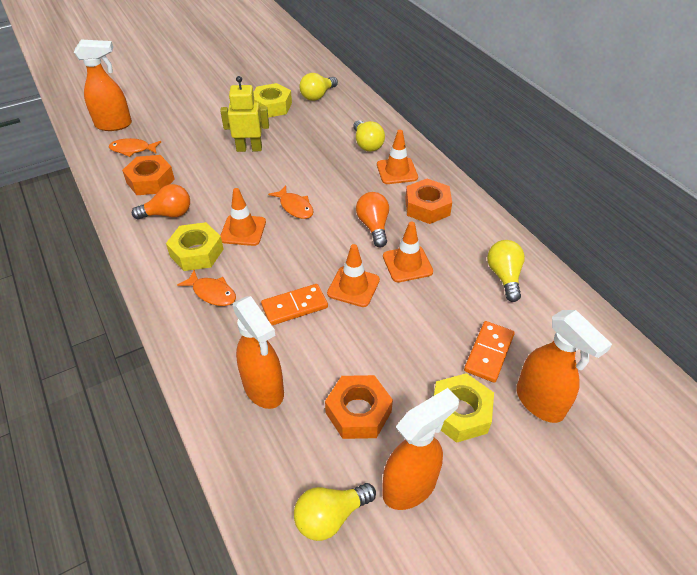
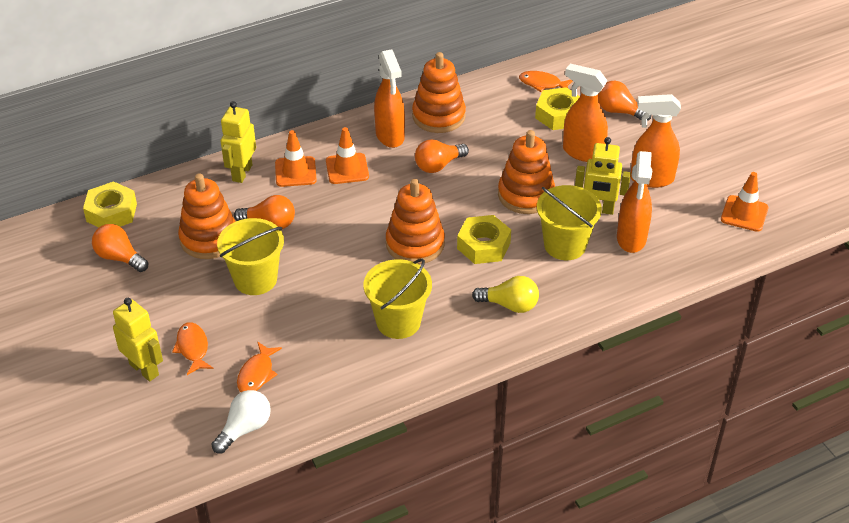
orange domino: [261,284,328,325] [464,321,515,383] = 2 -> none = 0
orange light bulb: [132,184,190,220] [356,192,389,248] = 2 -> [92,224,148,272] [234,195,295,229] [415,139,469,173] [598,81,651,121] = 4
orange nut: [122,155,175,195] [325,375,393,439] [405,179,452,224] = 3 -> none = 0
orange stacking toy: none = 0 -> [178,173,236,259] [386,179,445,264] [412,52,466,133] [498,130,555,214] = 4
orange traffic cone: [220,188,266,246] [327,244,380,307] [377,130,418,184] [383,221,433,283] = 4 -> [275,130,317,187] [326,127,369,184] [721,172,768,232] = 3
white light bulb: none = 0 -> [211,390,271,454] = 1
yellow bucket: none = 0 -> [217,218,284,295] [364,259,432,339] [537,185,602,260] = 3
yellow light bulb: [294,483,376,541] [300,73,338,101] [353,120,385,152] [487,240,525,302] = 4 -> [472,276,539,313] = 1
yellow robot: [220,76,269,152] = 1 -> [113,298,163,382] [221,101,256,183] [575,137,631,215] = 3

